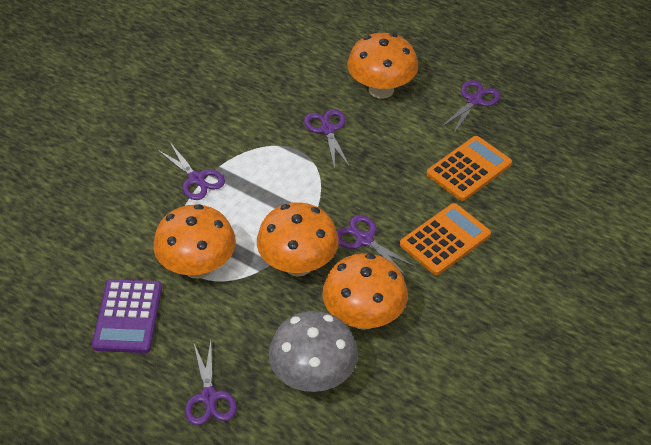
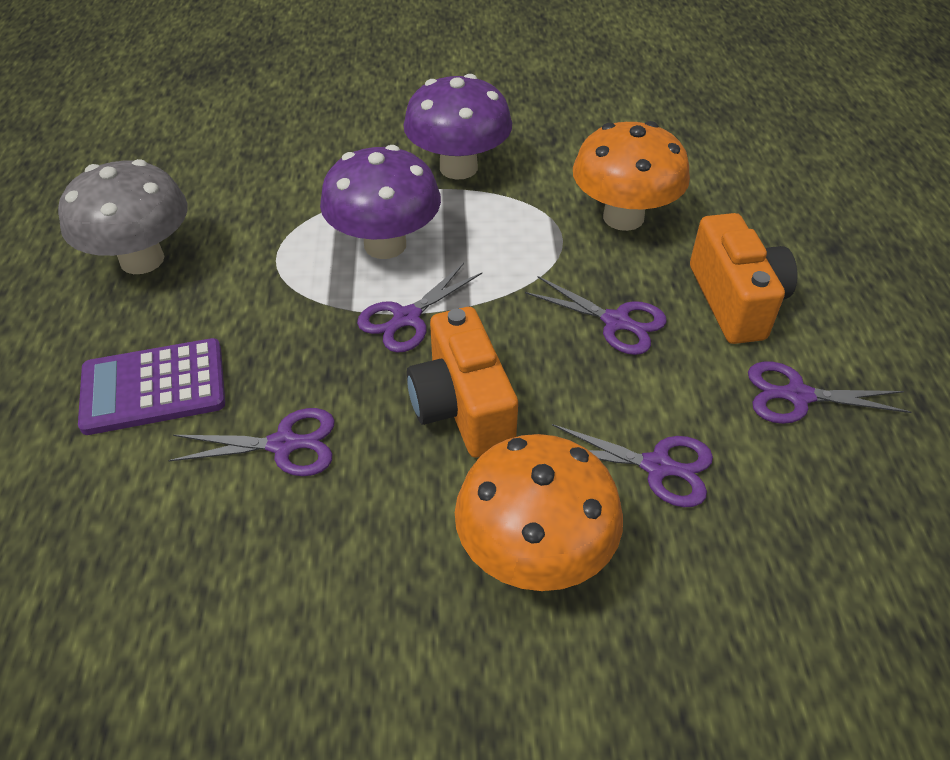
orange calculator: [400,203,491,275] [427,136,512,201] = 2 -> none = 0
orange camera: none = 0 -> [406,307,518,458] [690,213,797,344] = 2
orange mushroom: [153,204,236,279] [257,203,339,277] [322,253,408,330] [347,33,418,99] = 4 -> [455,434,623,591] [573,121,690,231] = 2
purple mushroom: none = 0 -> [320,145,441,259] [403,74,512,179] = 2

